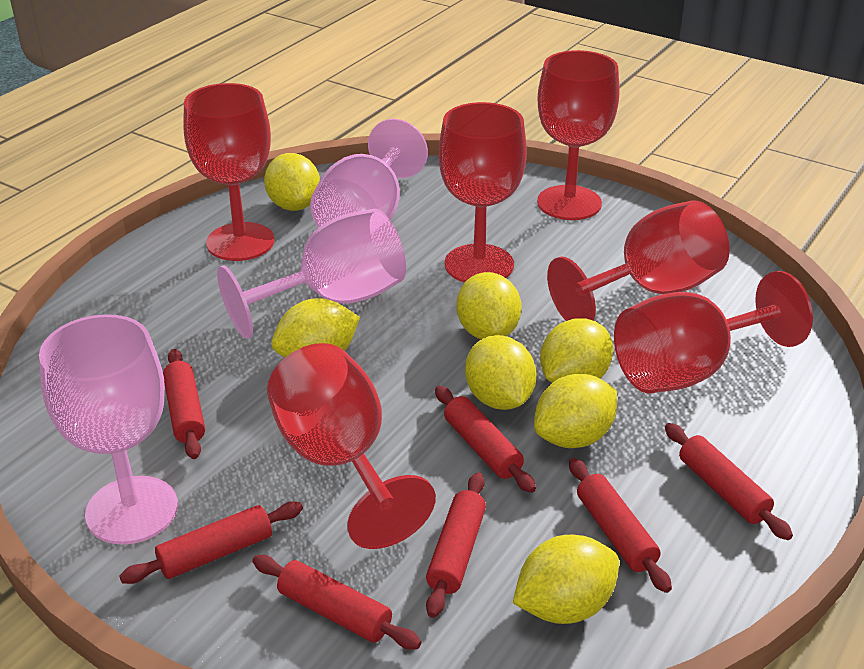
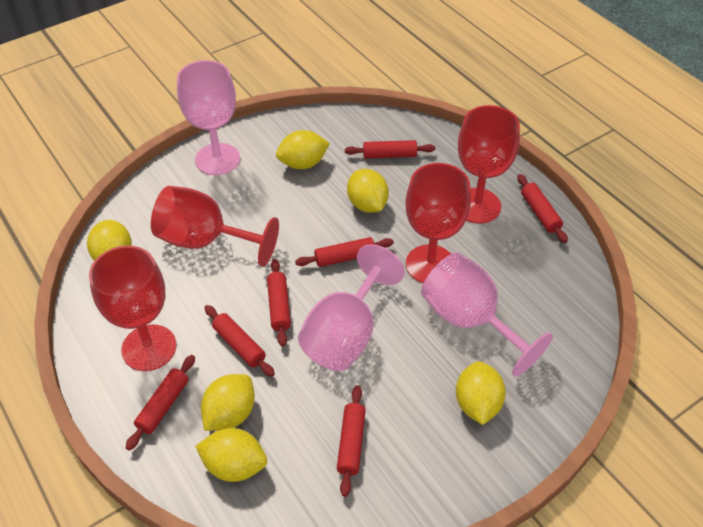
red goblet: [183,83,275,261] [267,343,436,549] [439,102,527,283] [537,50,620,220] [547,201,730,321] [614,271,813,394] = 6 -> [89,245,177,371] [151,186,279,267] [406,163,471,283] [458,105,520,224] = 4
yellow lemon: [264,153,320,211] [271,298,360,357] [456,272,521,339] [465,335,537,410] [513,535,619,624] [534,374,617,448] [540,318,613,383] = 7 -> [87,220,132,261] [195,428,267,482] [201,374,255,431] [276,130,330,169] [347,169,389,213] [456,361,506,425] = 6

